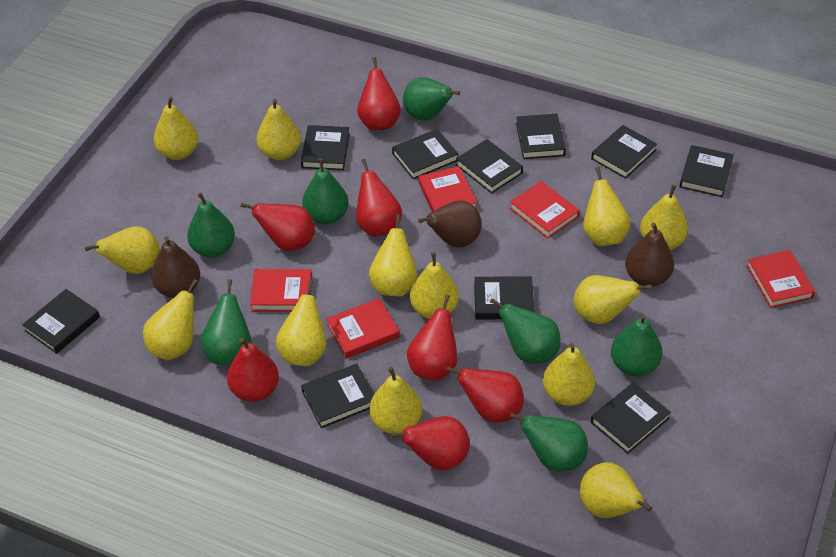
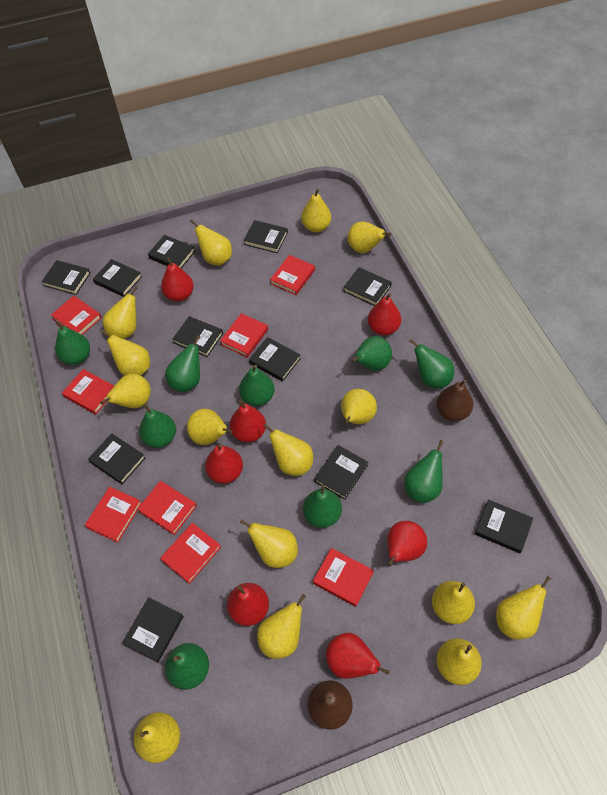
black book: [22,289,100,354] [301,125,350,170] [301,364,374,428] [392,129,458,179] [456,139,523,194] [474,276,535,319] [516,114,566,159] [591,125,657,179] [591,382,671,454] [679,145,734,197] = 10 -> [42,260,90,295] [88,433,145,484] [93,259,142,297] [122,597,184,663] [148,235,195,269] [173,316,223,357] [243,220,288,253] [249,337,301,382] [314,445,368,500] [343,267,392,306] [475,499,533,553] = 11
brown pear: [151,236,200,298] [418,201,482,248] [625,223,674,287] = 3 -> [308,680,353,730] [436,379,473,421] = 2
green pear: [187,192,235,257] [200,279,252,365] [302,159,348,225] [403,77,460,121] [490,298,561,364] [509,412,588,472] [611,314,662,376] = 7 -> [55,321,90,365] [139,405,176,448] [165,335,200,392] [165,643,209,690] [239,365,275,406] [303,485,342,528] [351,336,392,371] [404,440,444,503] [410,339,454,389] = 9
red book: [250,269,312,312] [326,298,400,358] [418,166,477,212] [510,181,580,239] [746,250,815,308] = 5 -> [51,296,102,335] [62,369,114,415] [85,487,142,543] [138,481,197,535] [160,523,221,584] [220,313,268,358] [270,255,315,295] [313,548,374,607] = 8
yellow pear: [85,226,160,274] [143,279,198,360] [154,97,198,160] [257,99,301,160] [276,280,327,366] [369,215,417,297] [369,367,422,434] [410,252,459,319] [543,343,595,406] [573,275,652,324] [580,462,652,518] [583,167,631,246] [640,185,688,250] = 13 -> [100,373,151,408] [101,330,150,376] [103,286,138,339] [134,712,180,763] [187,409,232,445] [190,219,232,266] [239,519,298,568] [257,594,306,659] [263,424,313,476] [301,189,331,232] [341,389,377,425] [348,221,391,253] [432,581,475,624] [437,638,482,685] [496,576,551,640] = 15

